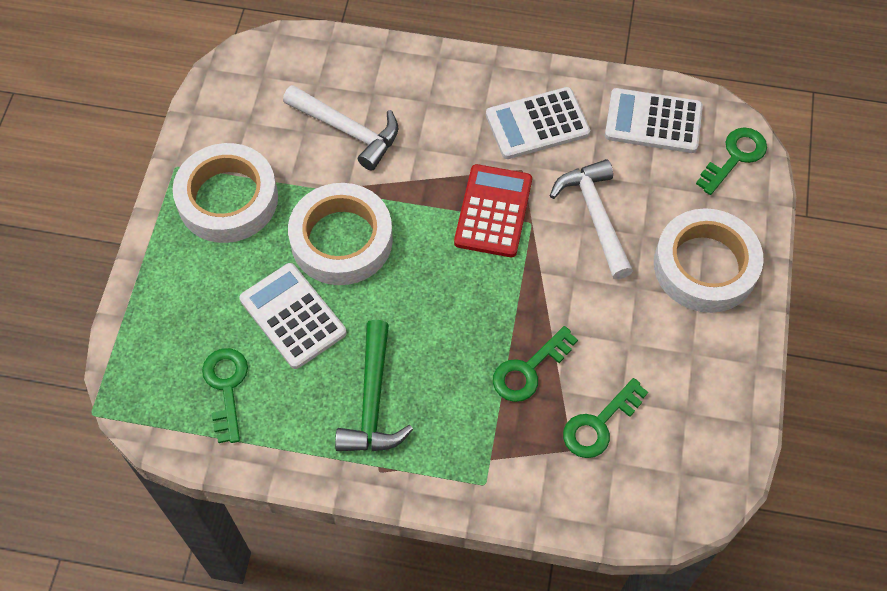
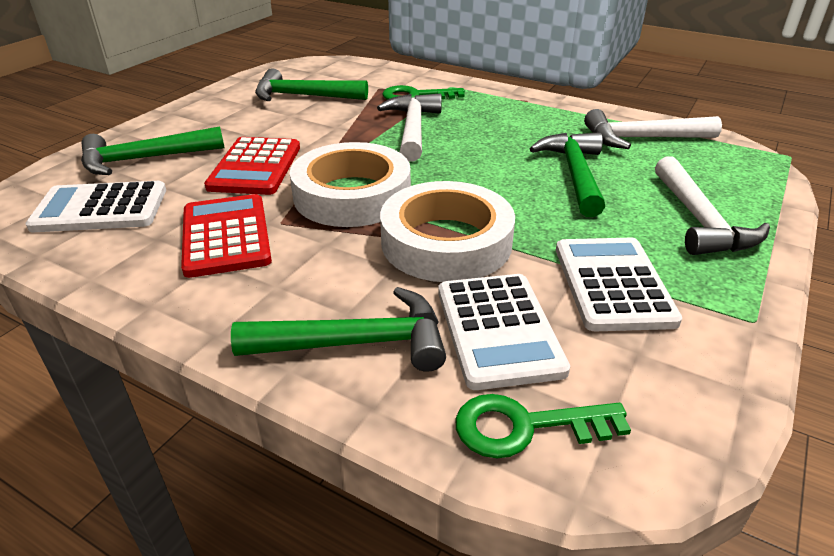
green hammer: [335,320,413,451] = 1 -> [81,126,224,175] [231,287,446,372] [255,68,368,101] [529,132,605,217] = 4
green key: [202,348,248,443] [493,326,578,402] [563,378,648,458] [696,128,767,195] = 4 -> [382,85,465,100] [456,394,631,458] = 2
red calculator: [454,164,532,257] = 1 -> [181,194,272,278] [204,137,300,195] = 2
white hammer: [283,85,399,171] [550,159,633,279] = 2 -> [377,94,442,162] [584,109,722,149] [655,156,770,255] = 3
white tape: [173,143,278,243] [288,183,393,285] [654,208,764,313] = 3 -> [290,142,411,227] [380,181,515,282] = 2

